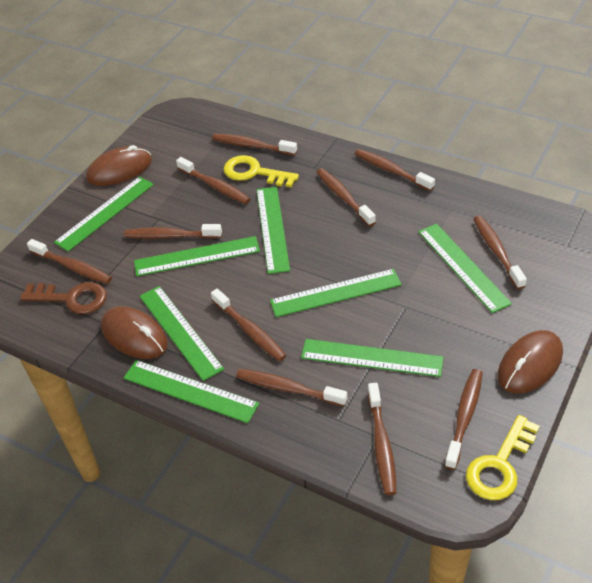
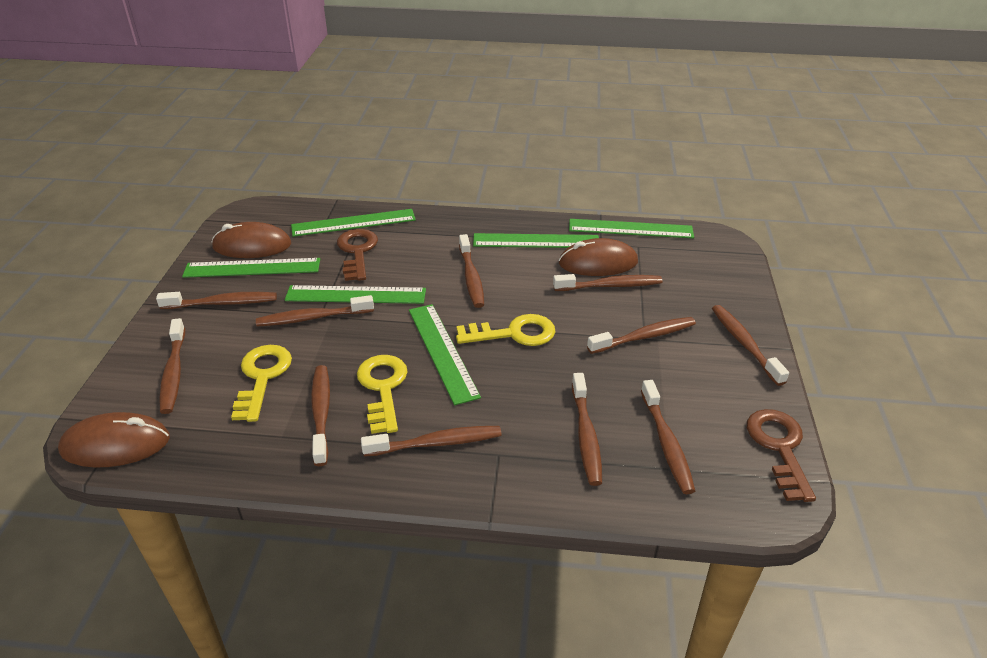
brown key: [20,282,107,314] = 1 -> [337,229,378,281] [747,409,816,502] = 2
green ruler: [54,176,154,252] [124,360,259,423] [134,236,260,276] [139,286,224,381] [257,187,290,274] [270,269,402,317] [301,339,444,377] [418,224,512,313] = 8 -> [182,258,320,278] [285,285,426,304] [291,209,416,237] [409,304,481,405] [473,233,599,248] [569,219,694,239] = 6
yellow key: [224,155,299,187] [466,415,540,500] = 2 -> [231,345,292,422] [357,355,408,434] [456,314,555,346] = 3

